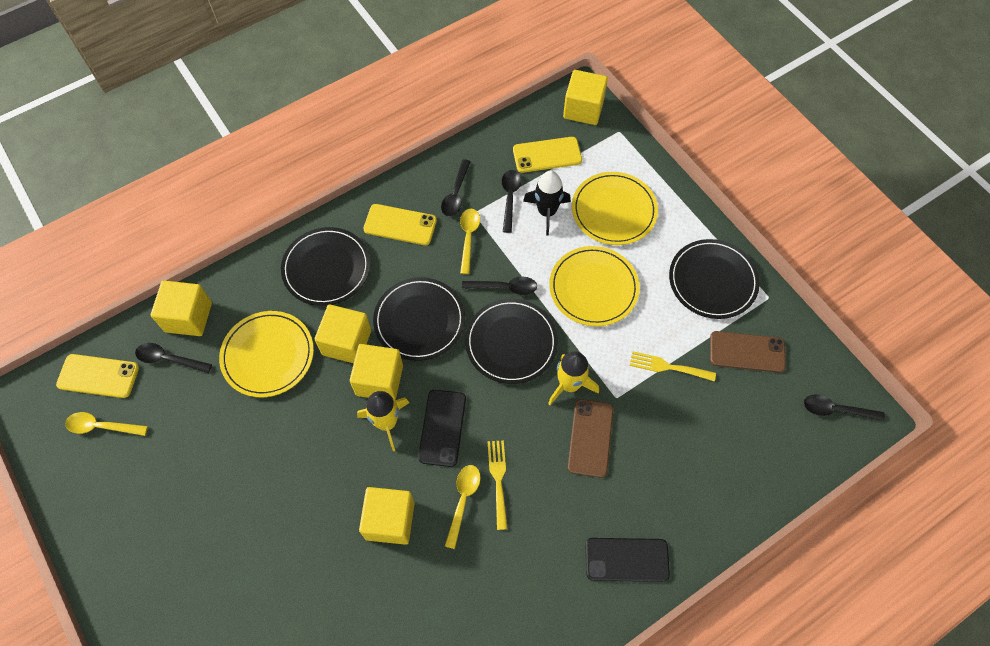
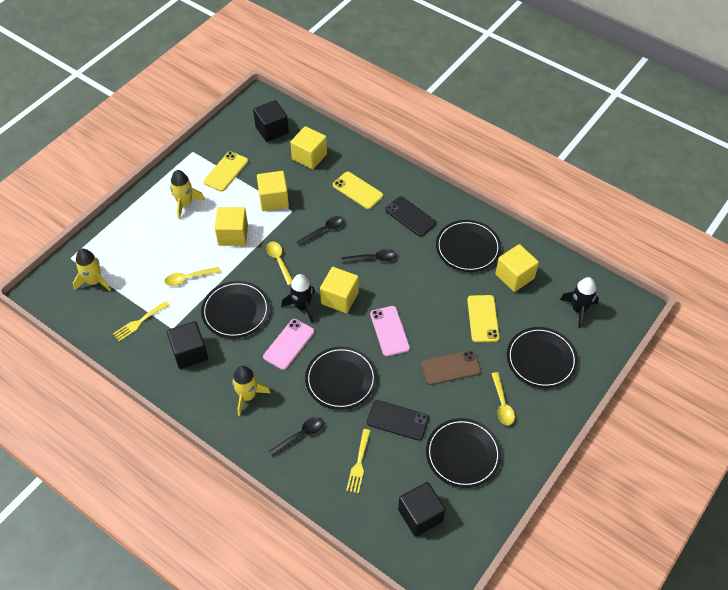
black cube: none = 0 -> [167,321,208,369] [253,100,289,142] [398,482,446,537] = 3
black plate: [281,227,370,306] [373,277,465,361] [465,299,558,384] [669,239,760,319] = 4 -> [201,281,270,338] [305,346,377,410] [426,418,501,488] [436,220,501,272] [507,327,578,388] = 5
black rocket: [523,171,571,236] = 1 -> [281,274,315,323] [560,277,599,328] = 2
black spoon: [135,343,212,373] [441,159,471,216] [462,277,537,295] [502,170,521,233] [804,394,885,421] = 5 -> [269,417,324,456] [297,216,344,246] [341,249,397,263] = 3
brown phone: [568,399,613,478] [710,331,786,373] = 2 -> [421,350,481,385] = 1
pink phone: none = 0 -> [263,319,314,370] [370,306,410,356] = 2
yellow plate: [219,311,314,397] [549,246,640,326] [572,172,658,245] = 3 -> none = 0
yellow rocket: [357,391,409,451] [548,351,599,405] = 2 -> [73,249,111,291] [170,170,205,219] [232,366,271,416] = 3

